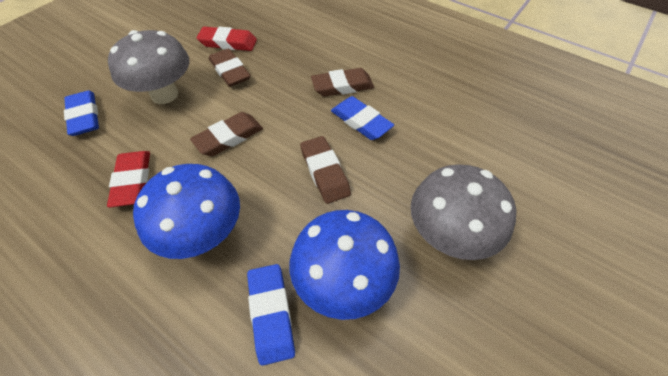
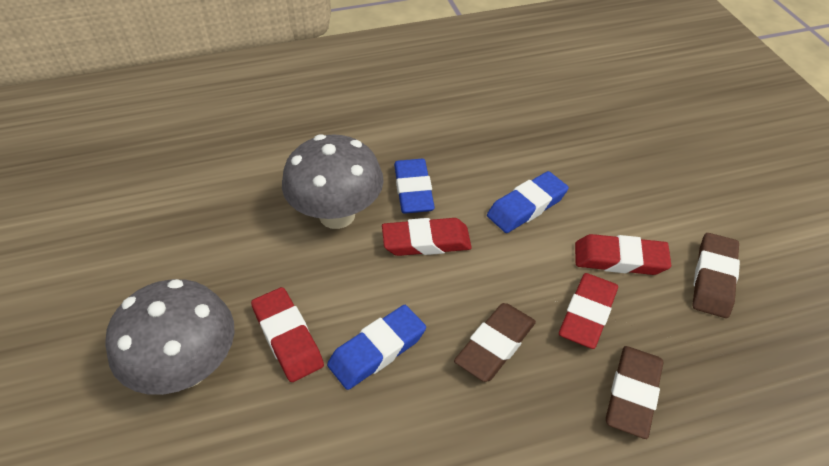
blue mushroom: [133,164,240,259] [289,210,400,320] = 2 -> none = 0
brown eraser: [190,112,263,156] [209,49,250,87] [300,136,351,204] [311,68,374,97] = 4 -> [454,303,536,382] [606,346,663,439] [692,233,740,318] = 3
red eraser: [107,151,150,208] [197,27,257,51] = 2 -> [251,287,324,382] [382,218,472,256] [559,273,618,349] [575,234,671,275] = 4

